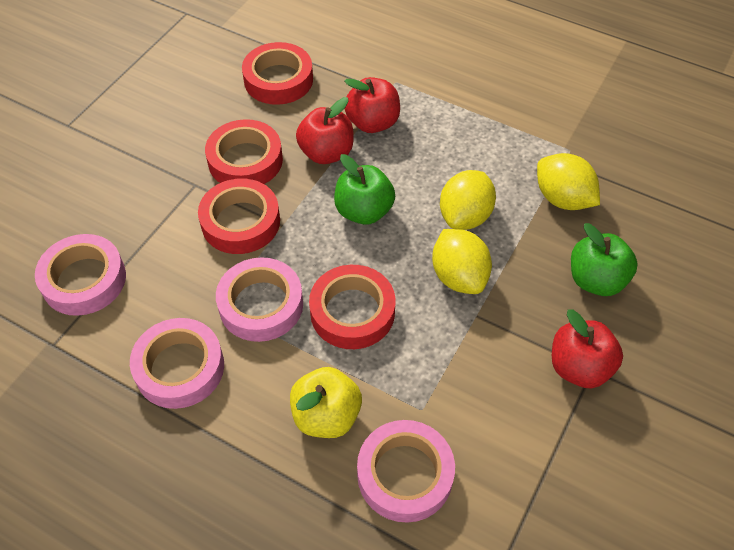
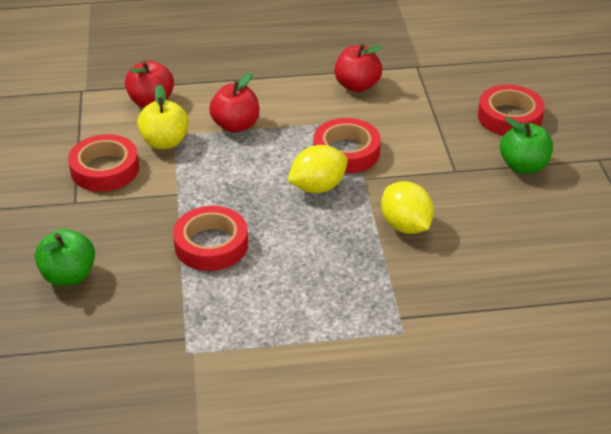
pink tape: [35,234,126,316] [130,318,224,409] [216,257,303,342] [357,420,455,523] = 4 -> none = 0
yellow lemon: [432,229,492,294] [440,170,496,230] [537,153,600,210] = 3 -> [287,145,348,193] [381,181,434,234] = 2

